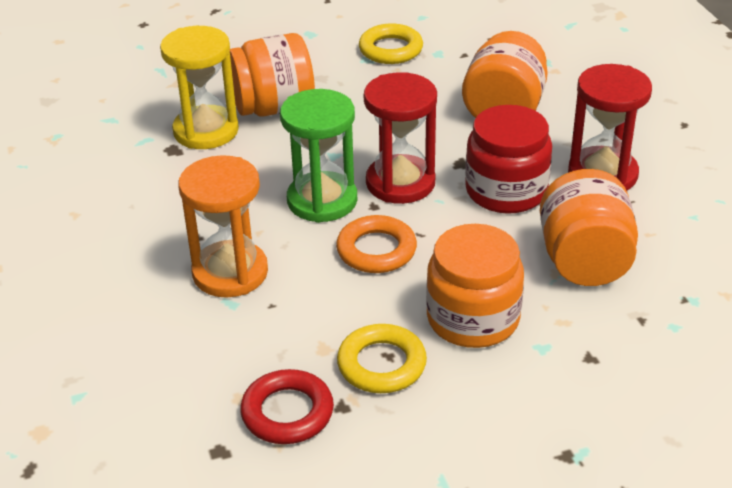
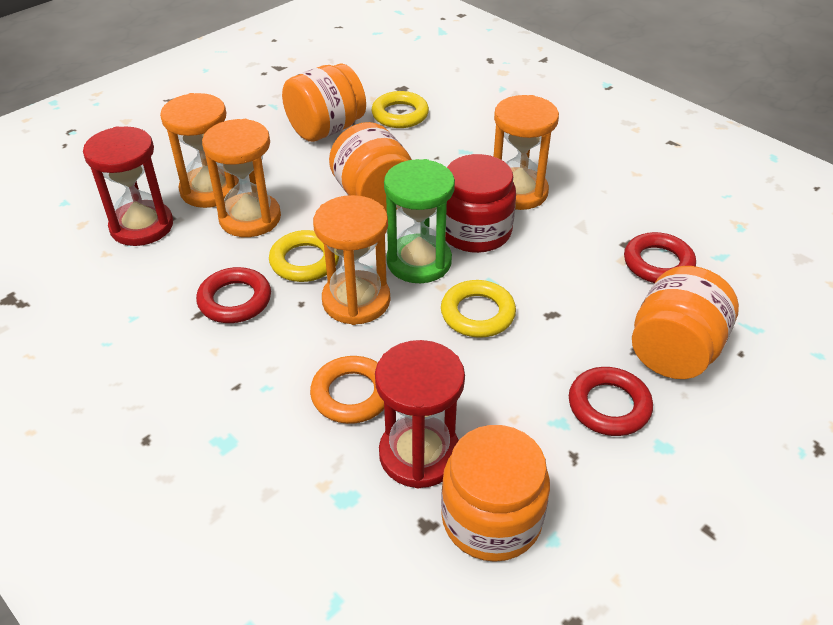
orange hourglass: [178,155,268,298] = 1 -> [160,93,239,208] [202,119,281,237] [313,195,390,325] [493,95,559,210] = 4
red ring: [240,369,334,444] = 1 -> [196,267,271,323] [569,367,653,436] [624,232,696,283] = 3
yellow hourglass: [160,26,239,149] = 1 -> none = 0
yellow ring: [337,324,427,393] [359,24,423,64] = 2 -> [269,230,339,282] [371,91,429,128] [441,280,516,338] = 3

